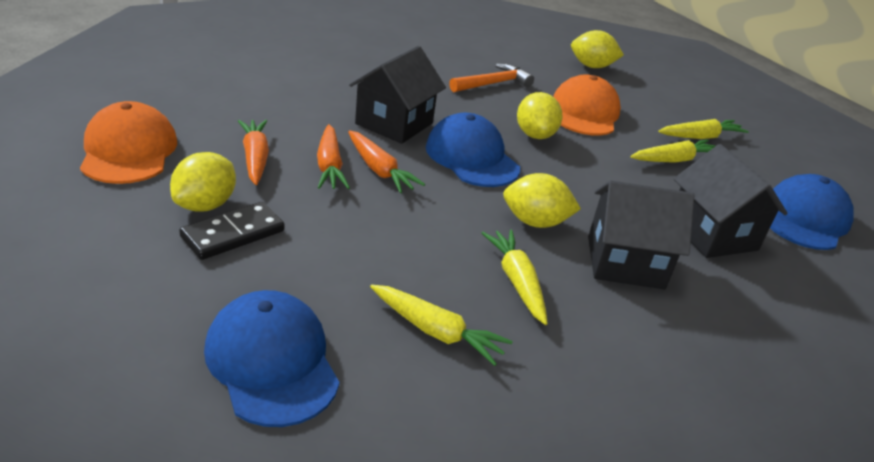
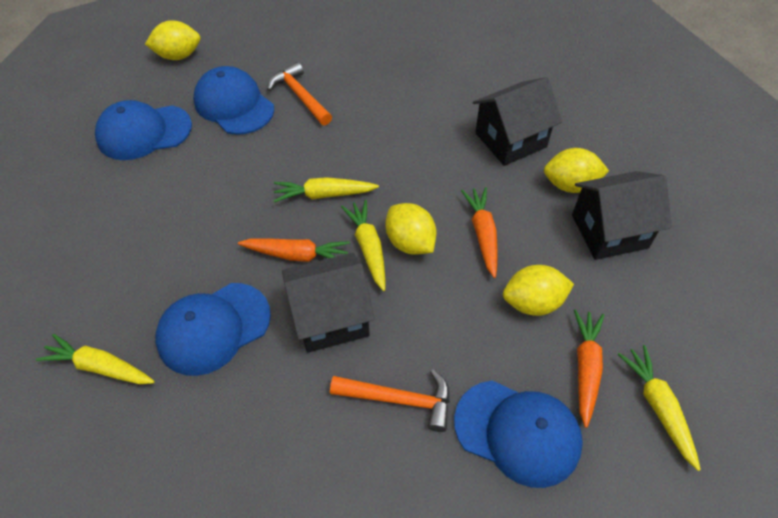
black domino: [179,202,284,260] = 1 -> none = 0
blue cap: [204,290,339,427] [426,113,520,187] [770,174,854,250] = 3 -> [95,100,192,160] [155,283,271,376] [193,66,274,135] [454,381,583,488] = 4
orange cap: [80,101,177,184] [553,74,621,136] = 2 -> none = 0
orange hammer: [449,63,534,92] = 1 -> [267,62,332,125] [330,369,450,432] = 2

